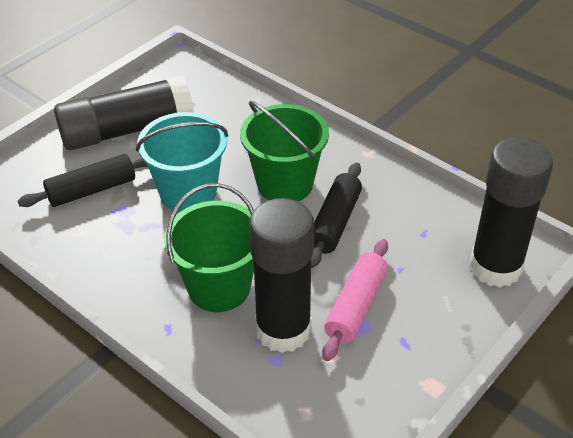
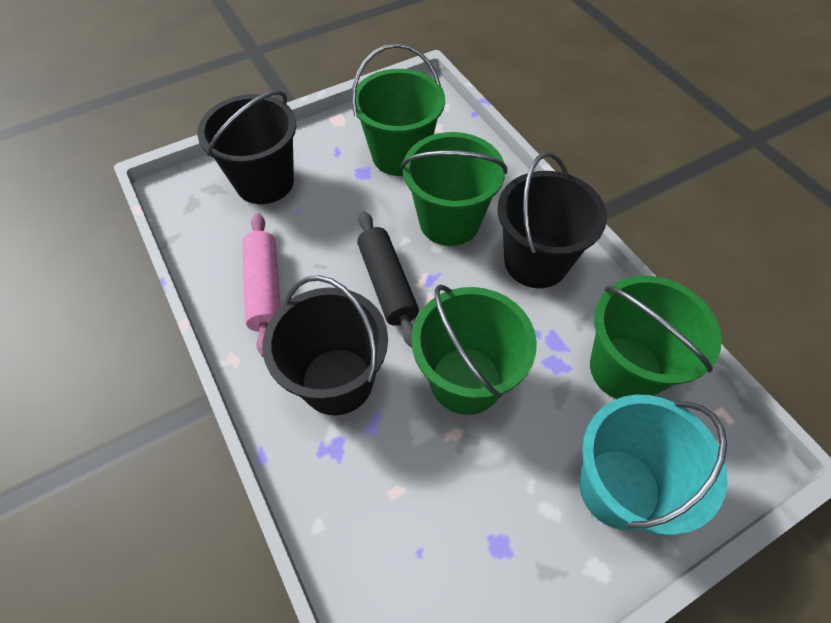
black bucket: none = 0 -> [197,90,296,204] [263,275,388,415] [497,152,607,288] = 3
black glue stick: [54,75,194,150] [249,198,314,353] [470,137,553,287] = 3 -> none = 0
black rolling pin: [18,154,148,207] [311,162,362,268] = 2 -> [357,211,419,348] = 1
green bucket: [164,183,254,312] [240,101,329,202] = 2 -> [351,43,445,176] [401,132,507,246] [411,285,537,415] [590,276,722,399] = 4

